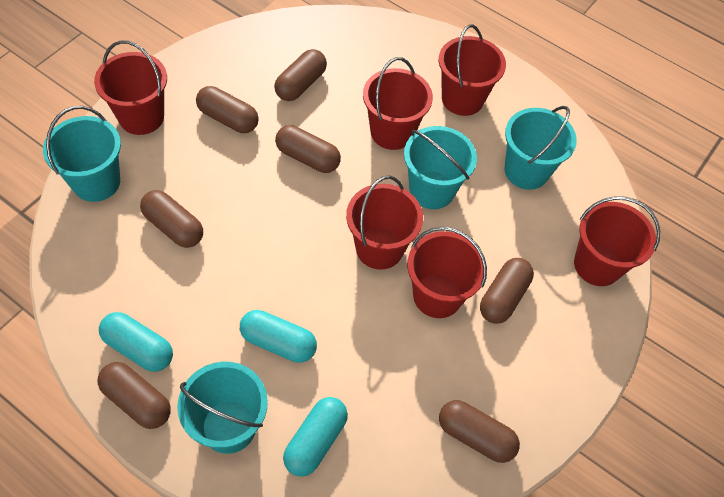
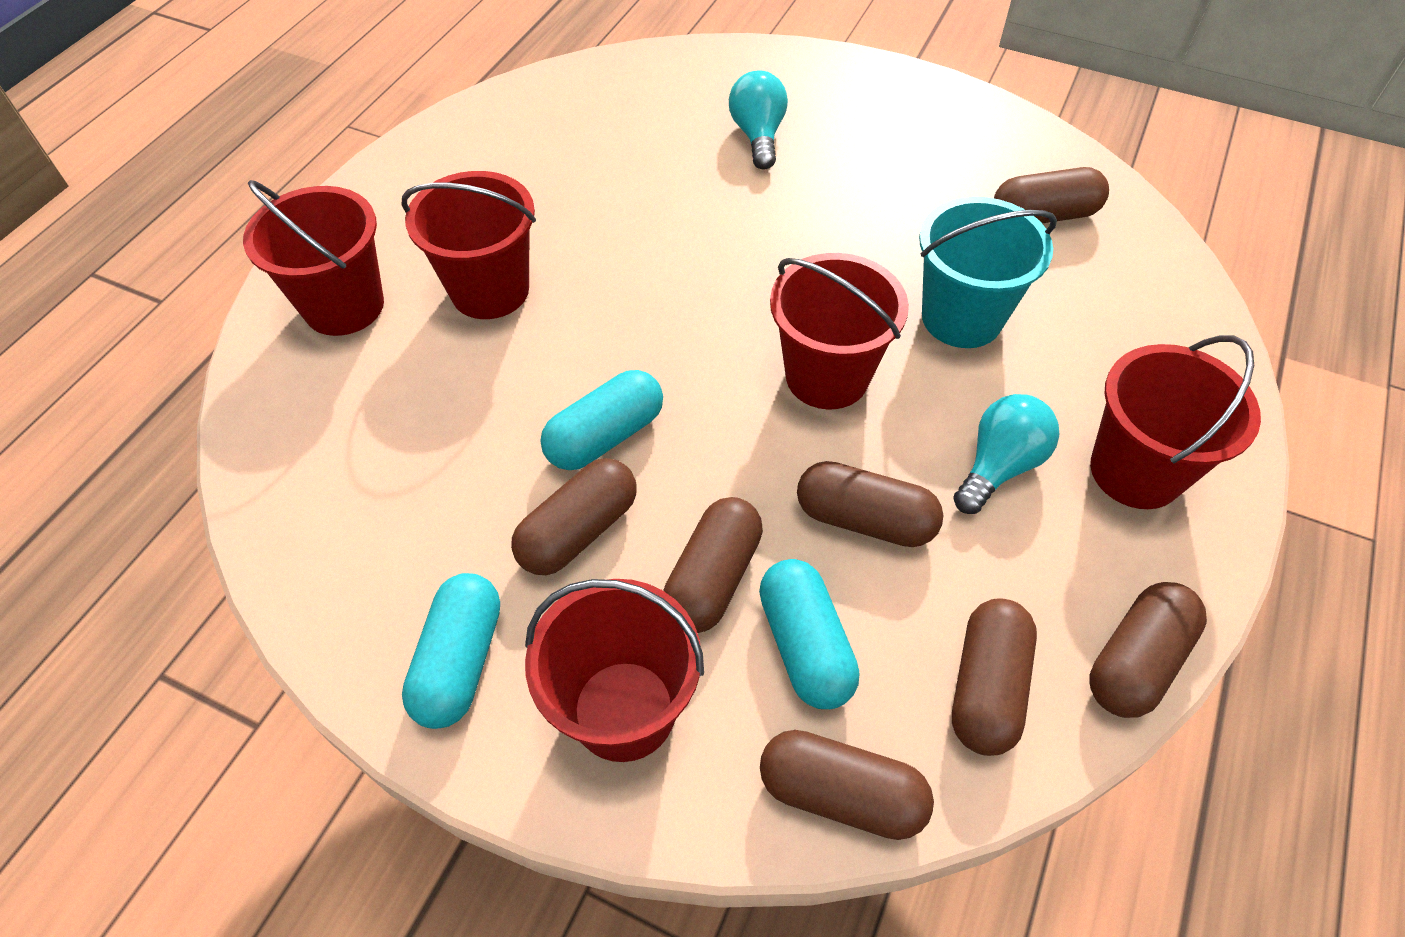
red bucket: [94,40,167,135] [346,175,423,270] [363,57,433,150] [407,227,487,318] [439,25,506,116] [574,196,660,286] = 6 -> [243,180,384,336] [402,171,536,319] [525,579,704,762] [770,253,909,409] [1090,335,1261,509] = 5
turquoise bucket: [43,106,121,202] [177,362,268,454] [404,126,477,209] [505,106,577,190] = 4 -> [919,197,1057,348] = 1
turquoise light bulb: none = 0 -> [729,71,788,170] [953,394,1059,514] = 2

